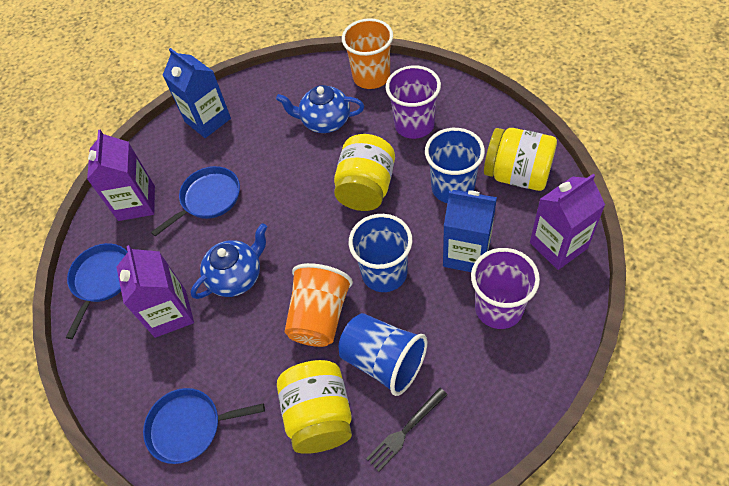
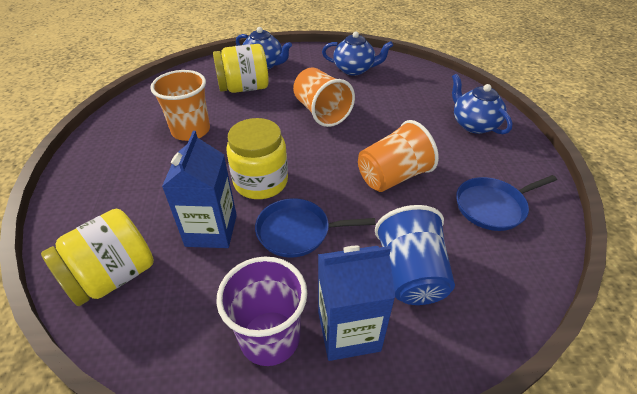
black fork: [366,388,448,472] = 1 -> none = 0
blue cup: [338,313,427,396] [349,214,412,292] [425,128,485,203] = 3 -> [375,205,455,305] = 1
blue pan: [66,243,128,339] [143,388,265,464] [151,166,240,236] = 3 -> [255,198,376,258] [456,175,557,231] = 2
blue teapot: [191,223,267,299] [276,85,364,133] = 2 -> [236,27,292,69] [322,32,393,76] [452,74,513,134] = 3
orange cup: [285,263,353,347] [342,18,393,89] = 2 -> [150,70,210,141] [293,68,355,127] [358,120,439,192] = 3
purple carton: [87,130,155,221] [116,245,194,338] [530,174,605,270] = 3 -> none = 0
purple cup: [386,65,441,139] [471,248,540,329] = 2 -> [216,257,307,366] = 1

